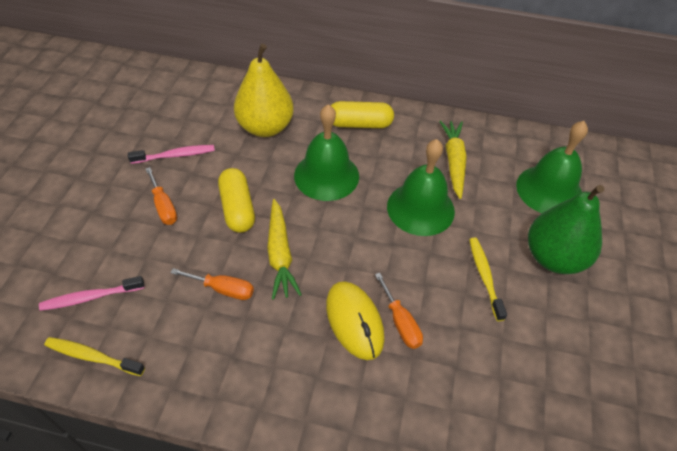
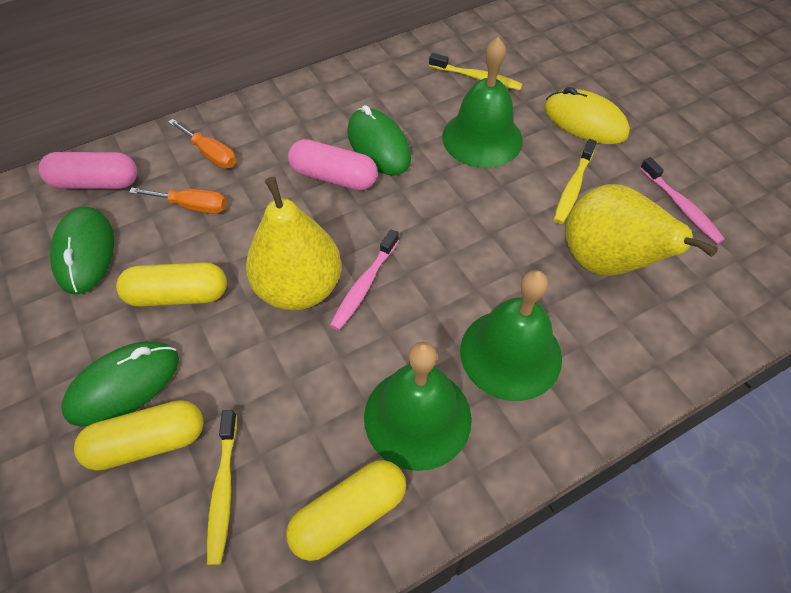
green mouse: none = 0 -> [50,206,114,294] [61,342,179,427] [347,105,411,175] = 3
green pear: [528,185,604,274] = 1 -> none = 0
orange screwdriver: [146,167,177,225] [171,268,254,300] [375,273,423,349] = 3 -> [129,188,227,214] [168,119,236,169] = 2
pink capsule: none = 0 -> [39,152,137,189] [288,139,378,190] = 2
yellow capsule: [218,168,255,233] [331,101,394,128] = 2 -> [74,400,203,471] [116,262,227,307] [286,460,406,561] = 3
yellow carrot: [267,199,302,300] [439,121,467,199] = 2 -> none = 0
yellow pear: [234,44,294,137] = 1 -> [246,177,341,310] [565,184,718,276] = 2
yellow toothbrush: [44,337,145,376] [469,238,507,321] = 2 -> [207,410,237,565] [429,53,523,90] [554,139,597,224] = 3

